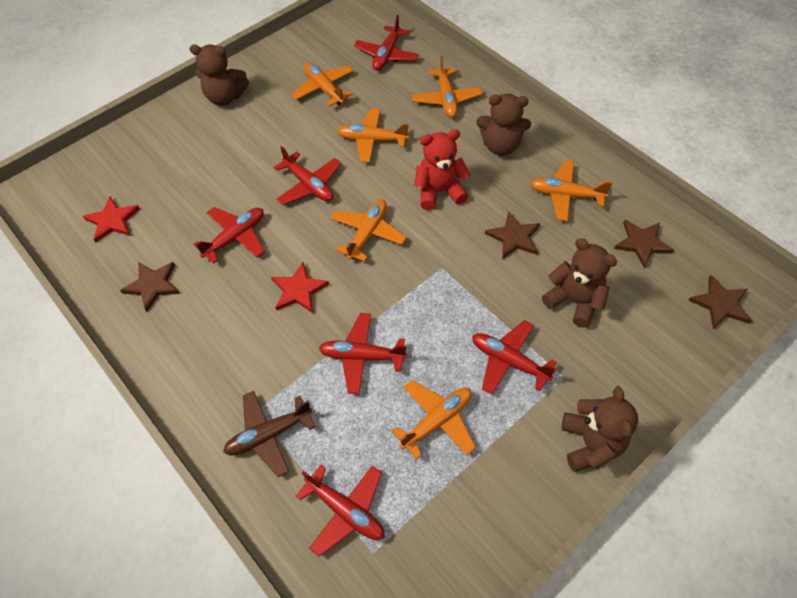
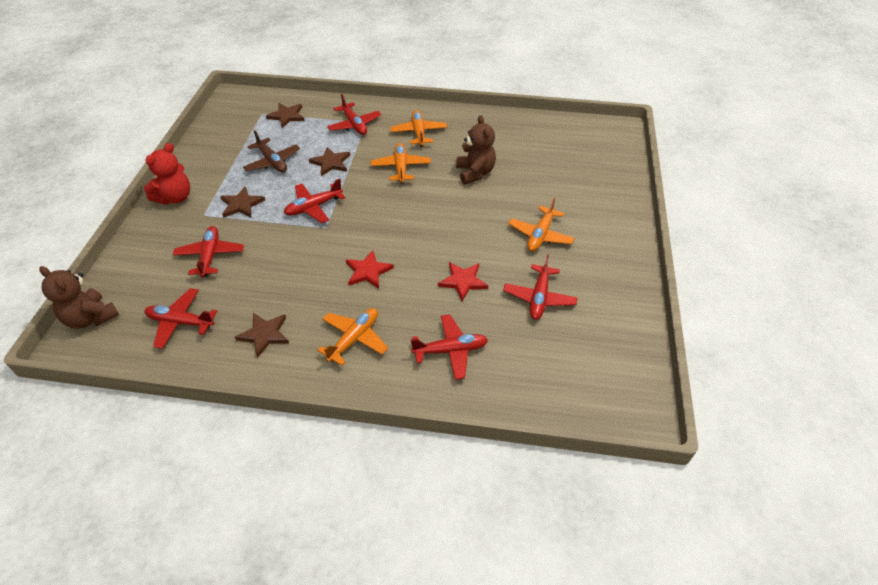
brown teddy bear: [190,44,249,106] [476,94,531,156] [542,238,617,328] [562,386,638,472] = 4 -> [39,266,119,329] [456,115,496,185] = 2
orange plane: [291,62,354,107] [330,199,406,262] [337,108,409,163] [392,380,476,459] [412,56,483,118] [530,160,612,221] = 6 -> [317,308,388,366] [371,143,431,183] [390,110,447,147] [508,197,575,251] = 4

